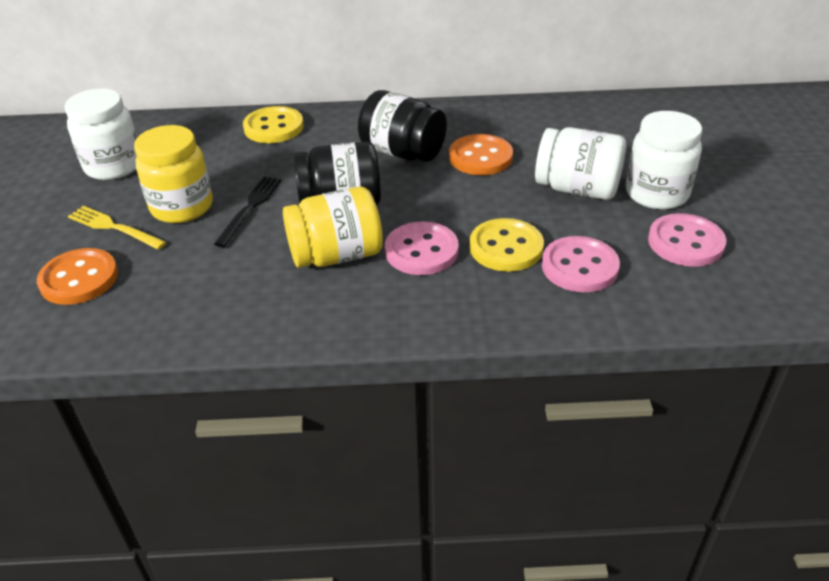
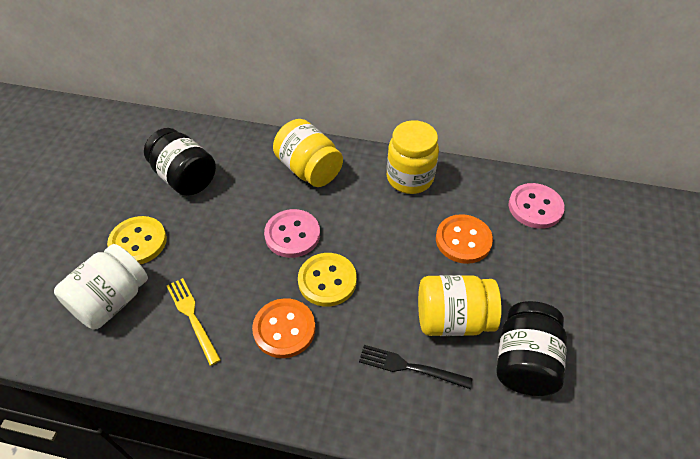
pink button: [385,222,459,275] [542,236,620,292] [648,213,726,267] = 3 -> [264,209,320,258] [509,183,565,229] = 2
white jar: [65,88,138,180] [535,127,626,200] [626,111,702,210] = 3 -> [54,244,148,329] = 1
yellow jar: [134,125,213,223] [283,187,383,268] = 2 -> [273,119,343,187] [387,120,439,194] [418,275,502,336] = 3

